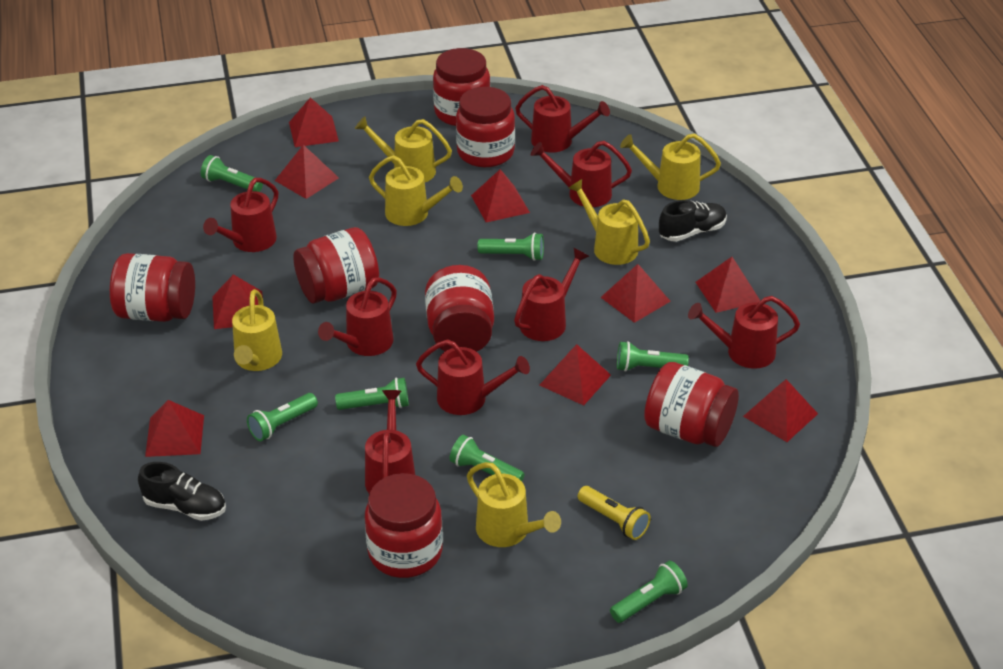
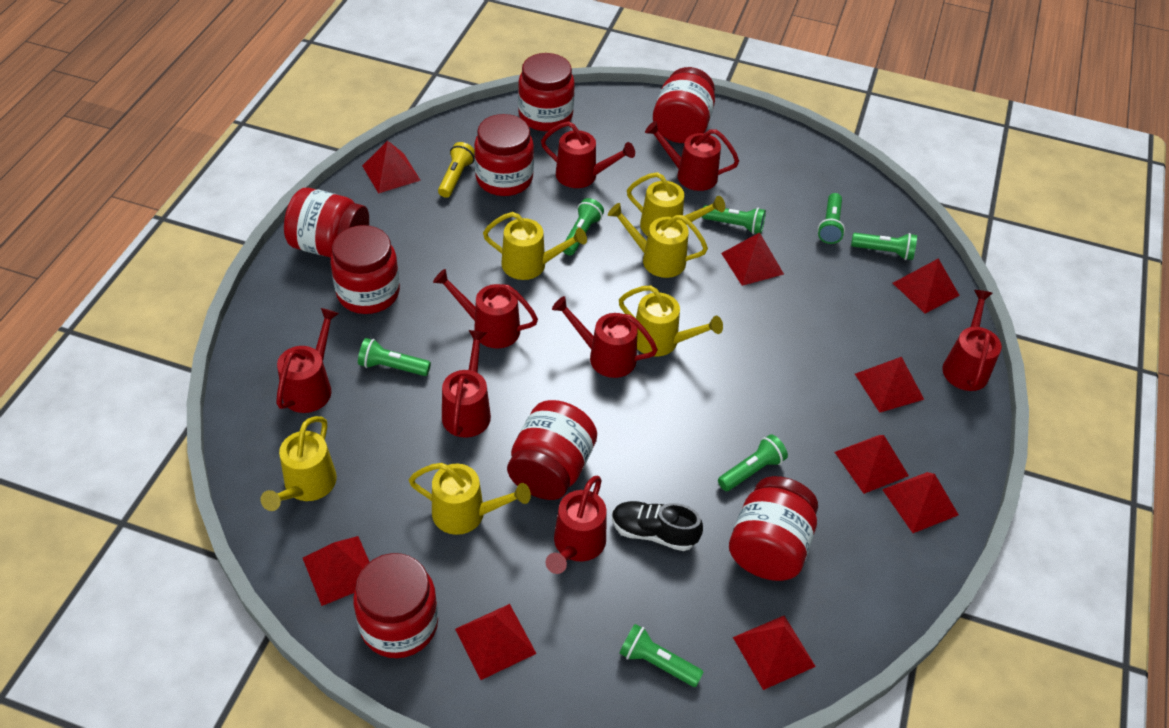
black shoe: [138,462,226,521] [659,200,727,242] = 2 -> [612,501,703,551] = 1
red jar: [110,253,195,322] [294,227,379,304] [365,473,443,578] [425,265,494,352] [433,48,490,126] [456,87,515,167] [644,362,739,447] = 7 -> [284,188,369,258] [330,225,400,314] [353,553,438,658] [474,114,534,196] [507,400,597,500] [518,53,575,131] [653,67,715,143] [729,476,818,581] = 8

